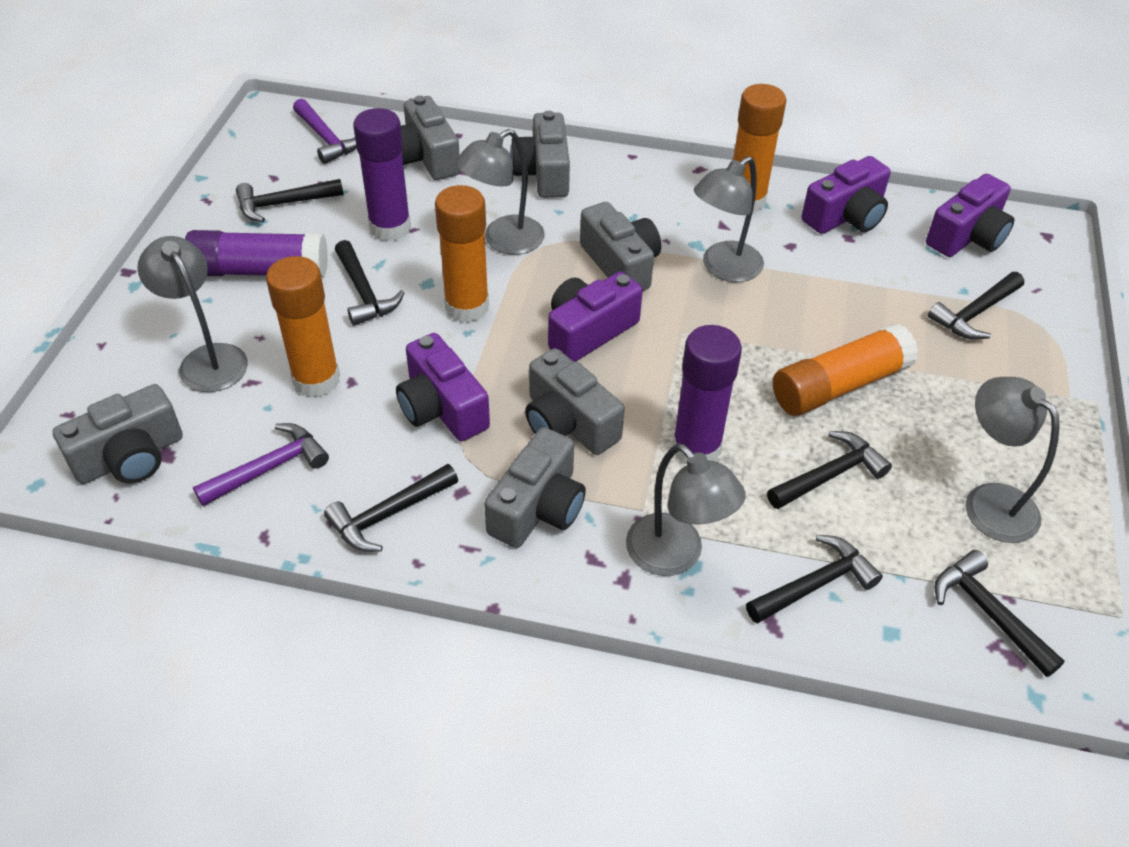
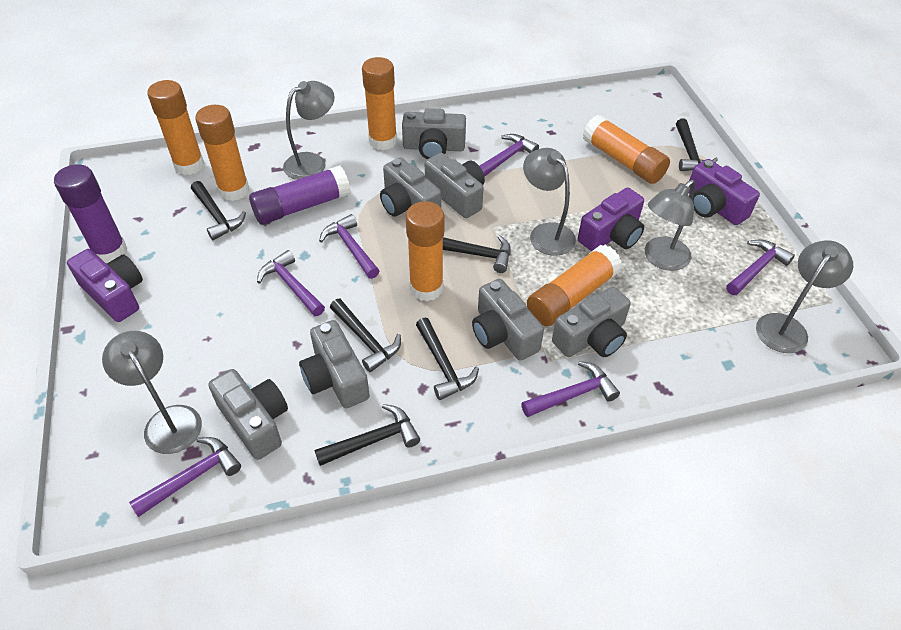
black hammer: [236,179,344,222] [324,464,458,552] [335,240,404,326] [746,535,883,624] [767,431,892,509] [928,272,1024,340] [934,550,1065,677] = 7 -> [191,181,246,240] [315,404,420,466] [330,299,401,372] [416,318,479,400] [443,235,511,273] [676,119,718,171] = 6
grey camera: [53,384,183,484] [401,95,460,180] [484,427,586,548] [510,111,570,198] [525,348,625,455] [580,202,661,291] = 6 -> [208,369,288,460] [299,320,370,408] [380,157,441,217] [402,108,466,159] [425,153,485,218] [472,279,544,361] [552,287,631,357] = 7
orange glue stick: [266,256,340,398] [435,185,489,323] [733,84,786,214] [773,324,918,416] = 4 -> [147,80,204,175] [195,105,249,201] [362,57,397,151] [406,201,445,301] [527,245,622,326] [583,115,670,184] = 6
purple camera: [396,333,490,441] [548,272,643,362] [802,156,891,234] [926,174,1014,257] = 4 -> [67,249,143,322] [578,188,644,251] [689,159,760,225] = 3
purple glue stick: [185,230,328,278] [353,108,411,241] [672,325,742,464] = 3 -> [54,164,127,263] [249,165,351,225] = 2
purple hammer: [193,423,329,506] [293,99,357,164] = 2 -> [129,437,241,517] [257,250,325,316] [319,214,379,279] [480,134,539,177] [521,361,620,417] [726,239,795,295] = 6

